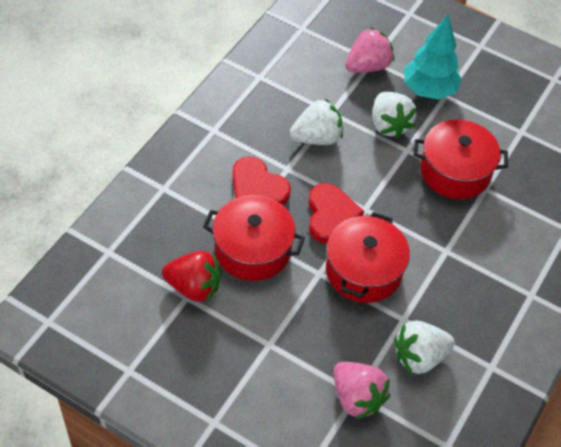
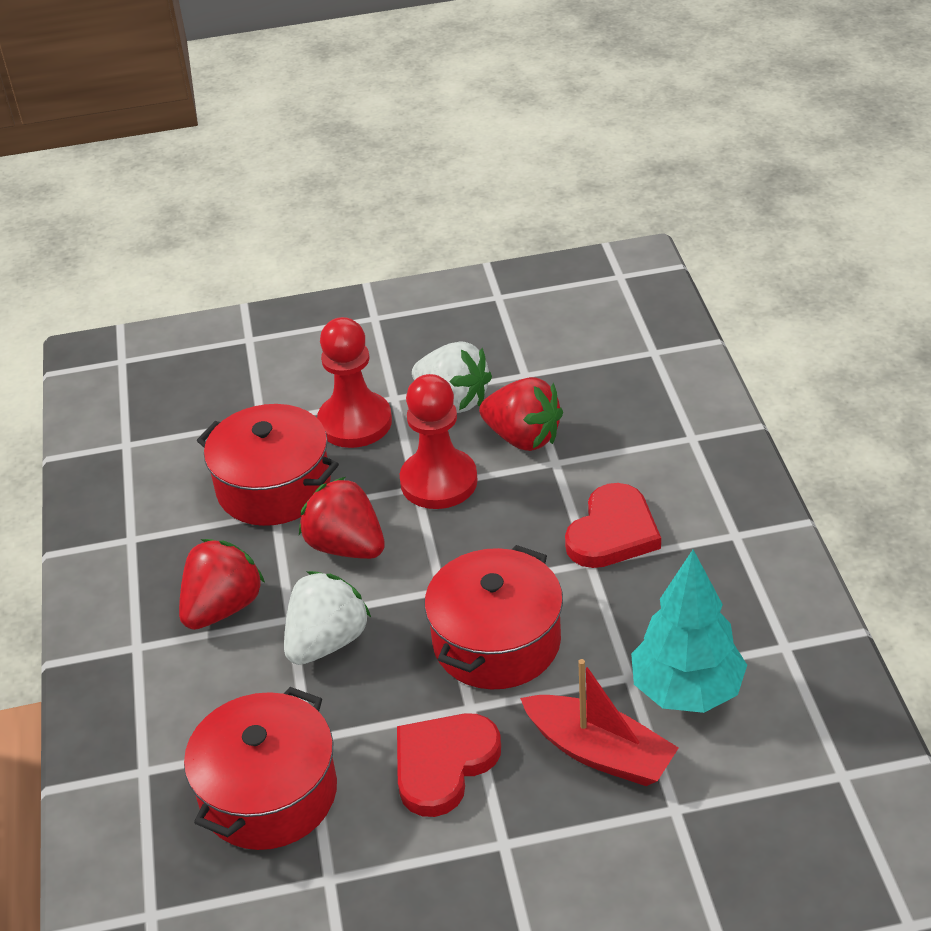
pink strawberry: [333,362,390,419] [345,27,394,73] = 2 -> none = 0
red boat: none = 0 -> [520,659,679,786] = 1
red pawn: none = 0 -> [317,317,392,448] [400,374,478,509] = 2
red strawberry: [162,250,221,302] = 1 -> [179,539,265,630] [299,477,385,559] [479,377,563,451] = 3
white strawberry: [290,98,343,145] [372,92,417,138] [394,321,455,374] = 3 -> [284,571,371,665] [412,341,492,413] = 2

